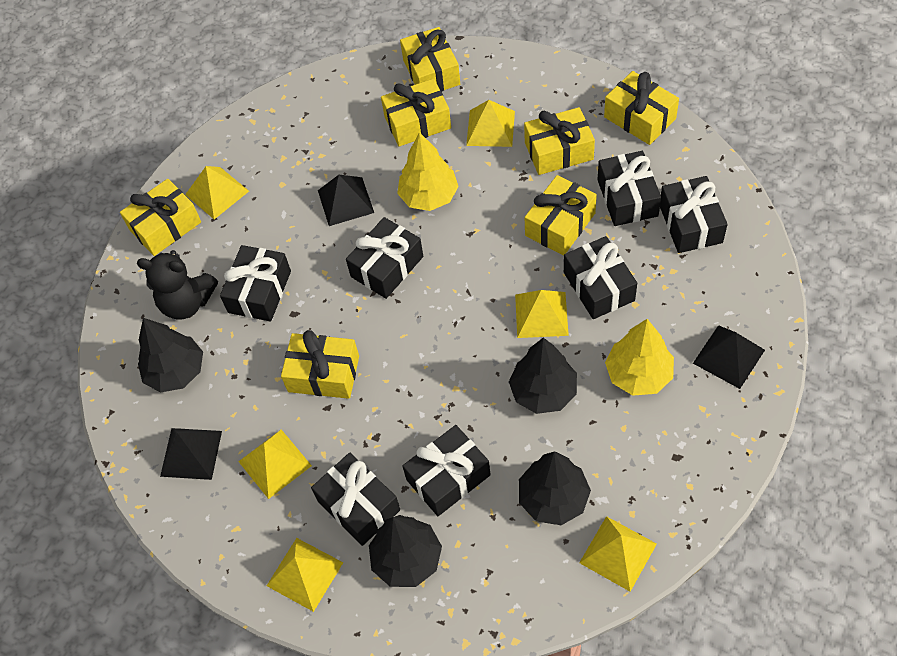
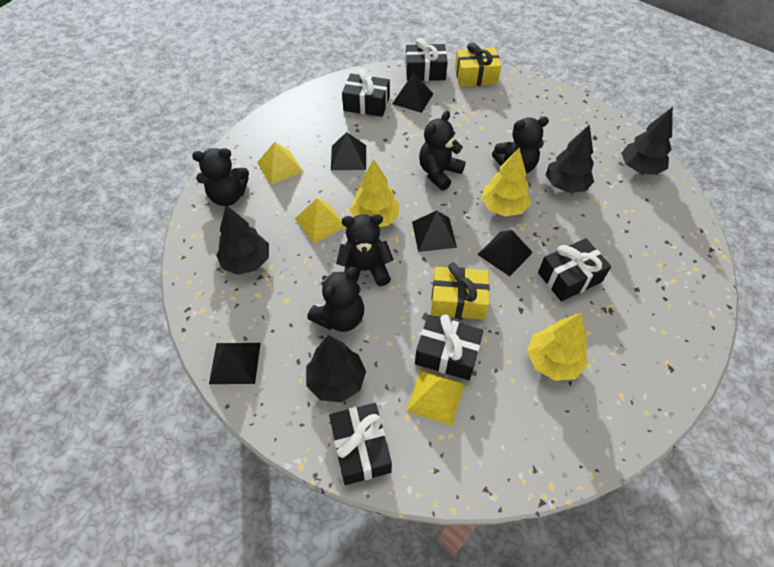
black gift: [220,245,291,321] [311,453,400,546] [346,217,423,299] [402,425,491,516] [564,236,637,319] [598,151,661,226] [660,176,728,253] = 7 -> [329,403,392,485] [342,69,390,117] [405,38,448,81] [415,314,483,380] [538,238,611,302] = 5
black pyramid: [160,428,222,480] [318,175,374,226] [693,325,765,389] = 3 -> [209,343,261,384] [331,132,366,170] [392,73,433,113] [412,211,457,252] [477,230,533,276] = 5
black teddy bear: [137,250,218,320] = 1 -> [192,148,249,206] [307,267,364,332] [336,214,394,286] [419,110,465,191] [492,117,549,174] = 5
yellow gift: [120,179,201,256] [281,330,359,399] [381,79,451,147] [400,27,460,91] [524,107,595,175] [524,175,597,255] [604,71,679,145] = 7 -> [431,263,490,320] [455,42,501,86] = 2
yellow pyramid: [185,166,249,219] [238,430,312,499] [267,538,343,612] [466,100,515,147] [515,290,569,338] [579,516,657,592] = 6 -> [257,142,304,185] [295,198,346,243] [407,370,464,426] = 3
yellow tree: [397,132,459,211] [605,319,674,396] = 2 -> [350,159,399,227] [481,148,531,216] [527,313,588,381] = 3

